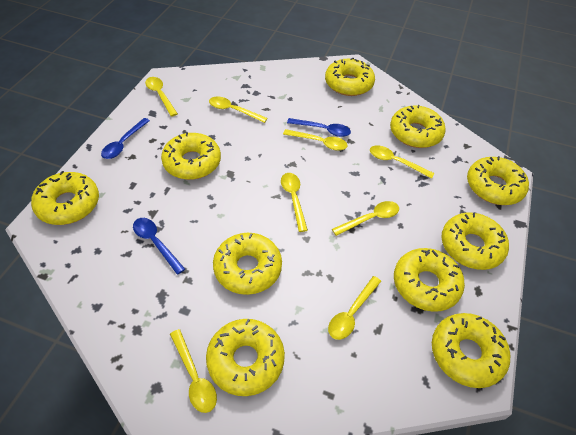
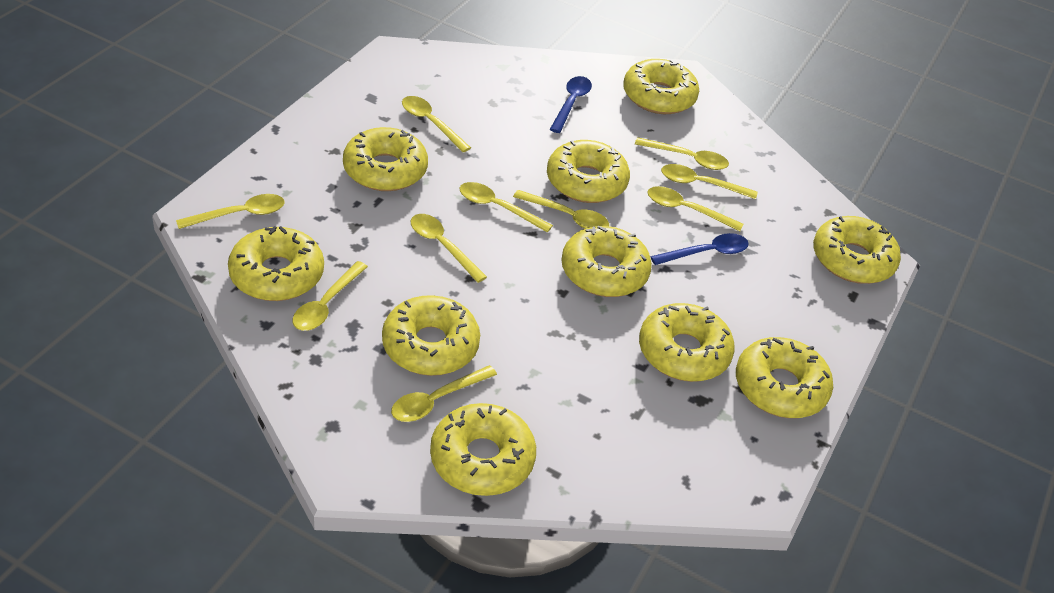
blue spoon: [101,118,150,159] [133,218,185,275] [287,118,351,137] = 3 -> [550,76,592,133] [650,233,749,265] = 2
yellow spoon: [145,77,178,117] [170,329,217,413] [209,96,268,123] [281,173,308,232] [283,129,348,151] [328,276,381,340] [332,201,399,236] [370,145,435,179] = 8 -> [176,194,285,229] [293,261,368,331] [391,365,497,422] [402,96,471,152] [411,214,487,283] [459,182,553,233] [513,190,609,229] [635,137,729,170] [647,186,744,231] [661,164,757,199] = 10

